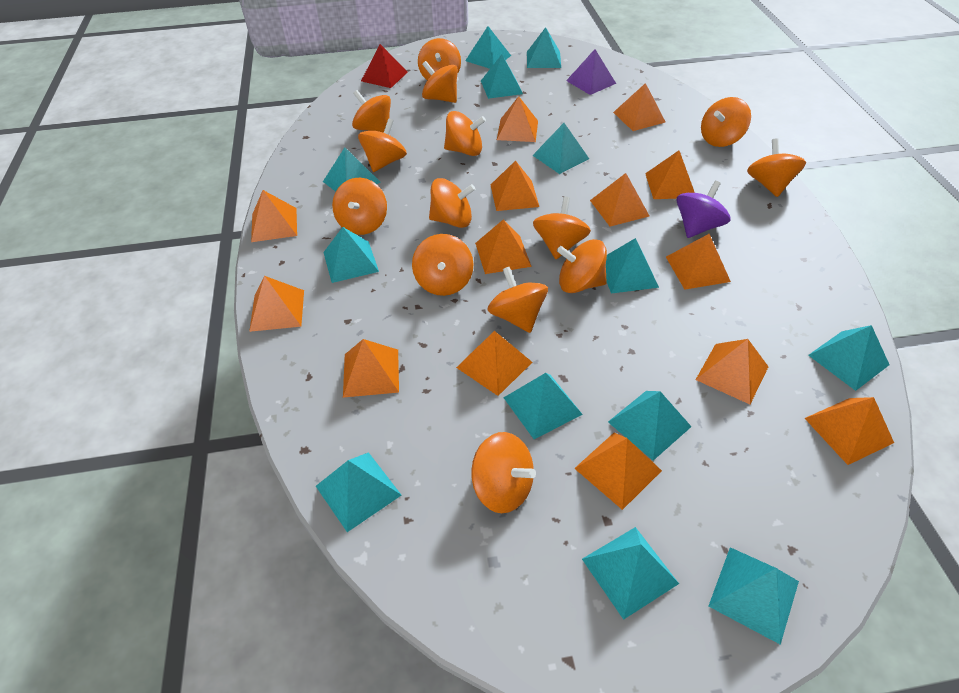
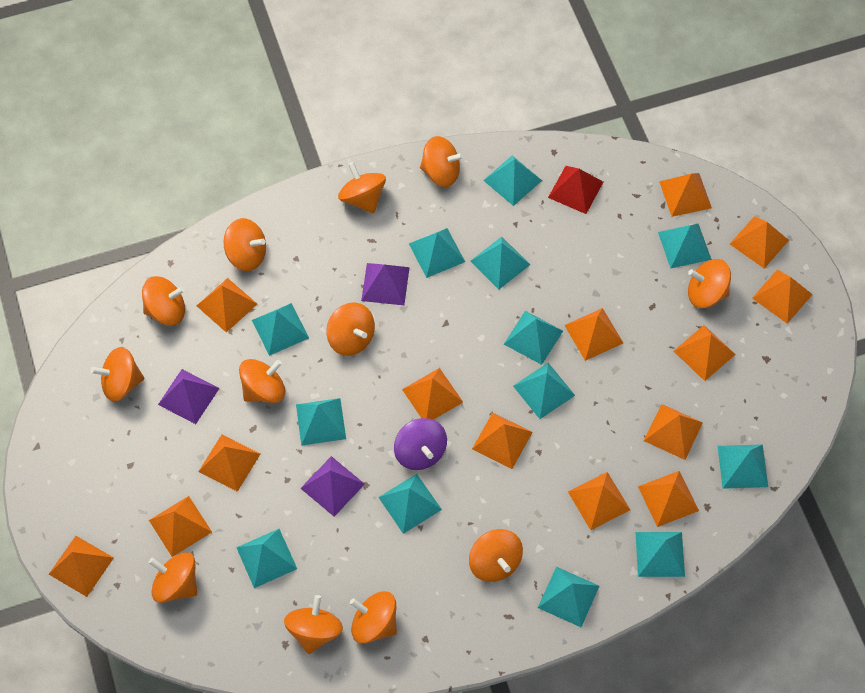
orange spinning top: [332,178,387,235] [352,90,391,133] [358,118,407,172] [412,234,473,296] [418,38,461,80] [422,61,458,103] [429,178,475,228] [444,111,486,156] [471,432,536,513] [487,267,548,333] [533,197,591,259] [557,239,607,293] [701,97,751,147] [747,138,806,197] = 14 -> [91,347,145,402] [142,276,185,326] [149,552,197,603] [224,218,266,271] [239,359,285,403] [284,595,343,654] [326,302,375,356] [338,162,386,214] [350,591,397,644] [420,136,464,187] [469,529,523,582] [688,259,731,308] = 12
purple pyramid: [566,49,616,95] = 1 -> [158,369,219,424] [300,456,365,517] [361,263,410,305] = 3

